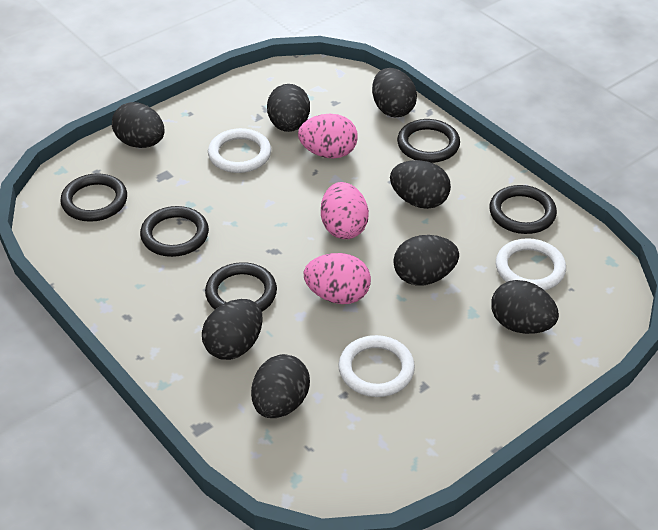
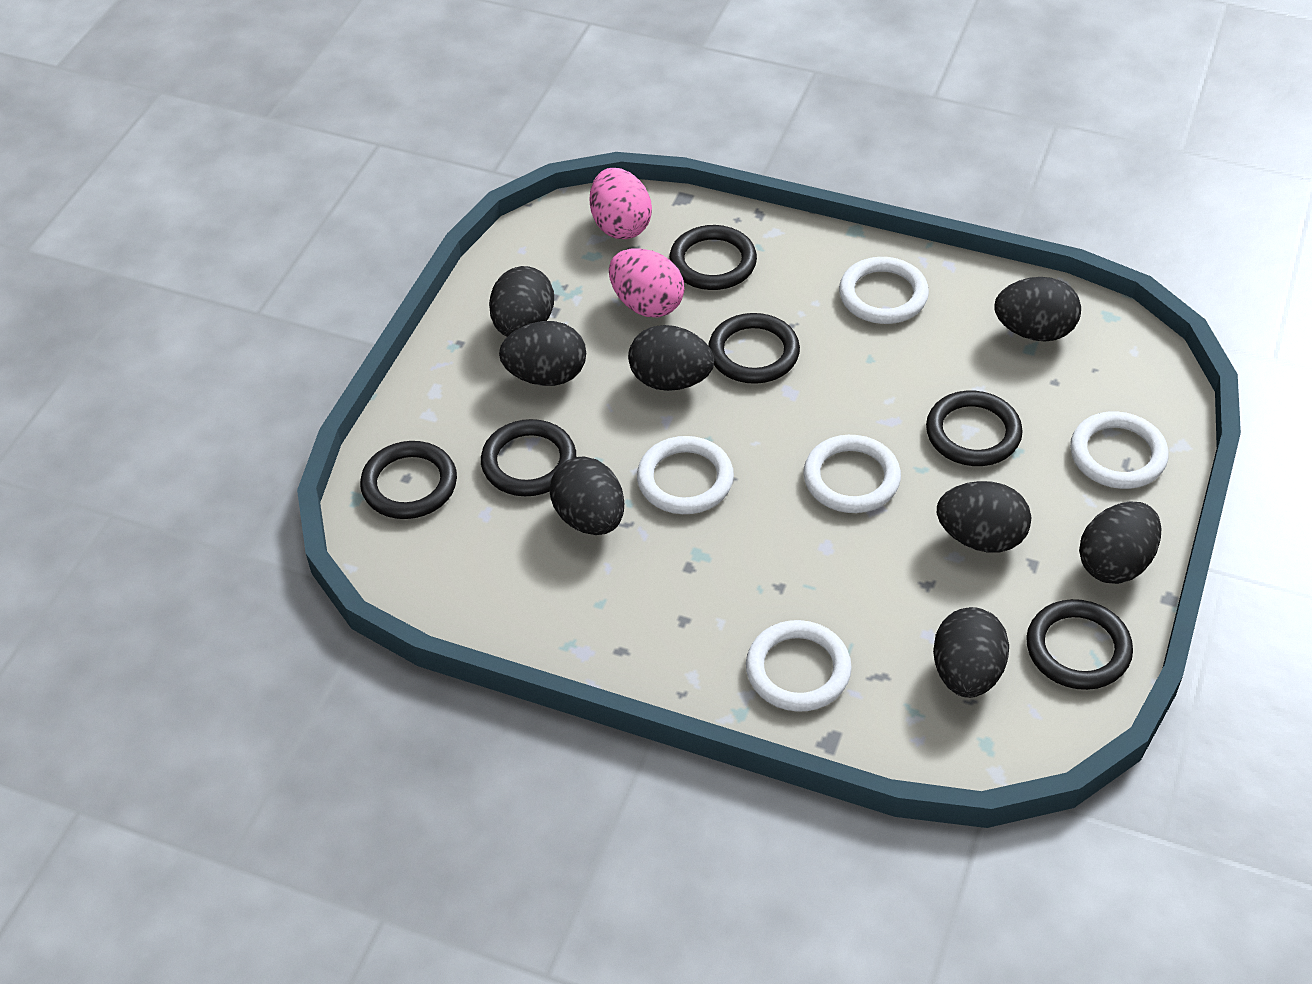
black ring: [60,173,127,222] [140,206,209,257] [205,262,277,312] [397,119,460,163] [489,185,557,234] = 5 -> [360,441,457,519] [481,419,576,496] [669,225,757,290] [708,313,800,384] [926,391,1023,466] [1026,599,1133,690] = 6
pink egg: [298,114,358,158] [304,253,371,304] [321,182,369,239] = 3 -> [590,168,652,239] [609,249,684,317] = 2
white ring: [208,128,271,173] [338,335,415,397] [496,238,566,291] = 3 -> [637,436,734,514] [746,620,852,712] [804,435,901,513] [839,257,929,324] [1070,411,1169,489] = 5

